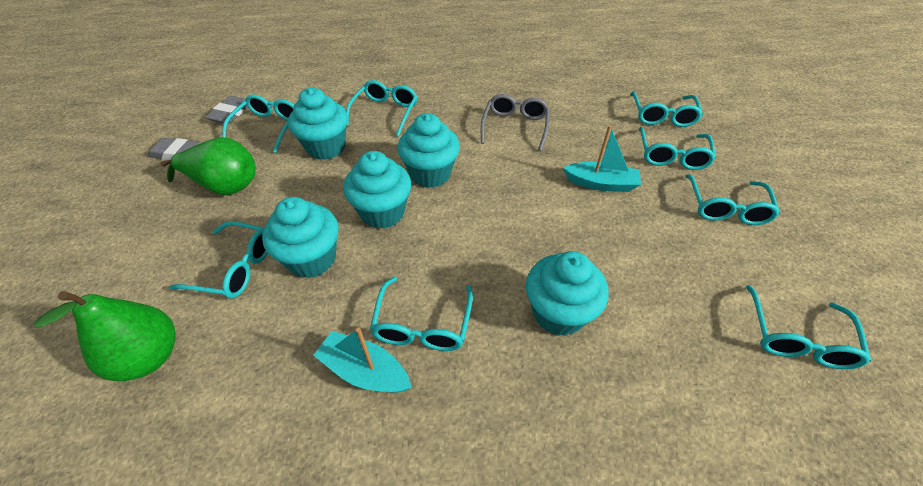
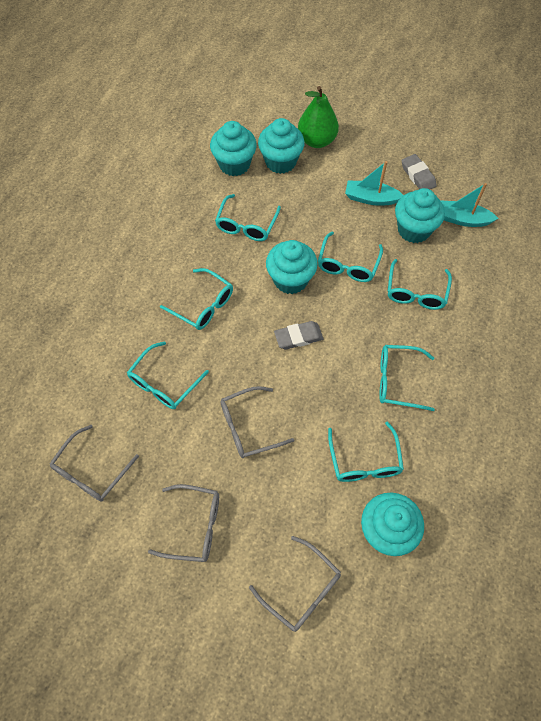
green pear: [34,291,176,381] [160,137,256,195] = 2 -> [298,86,339,148] = 1
grey glasses: [481,94,550,151] = 1 -> [50,425,139,502] [148,484,219,562] [220,386,294,458] [249,536,341,632] = 4
turquoise glasses: [169,221,268,299] [222,94,294,153] [346,80,418,137] [370,277,473,351] [630,91,703,127] [639,127,716,170] [685,174,780,225] [746,285,871,369] = 8 -> [127,341,209,409] [160,268,233,330] [215,194,281,241] [318,232,383,282] [328,421,404,482] [379,345,435,411] [387,259,452,310] = 7

